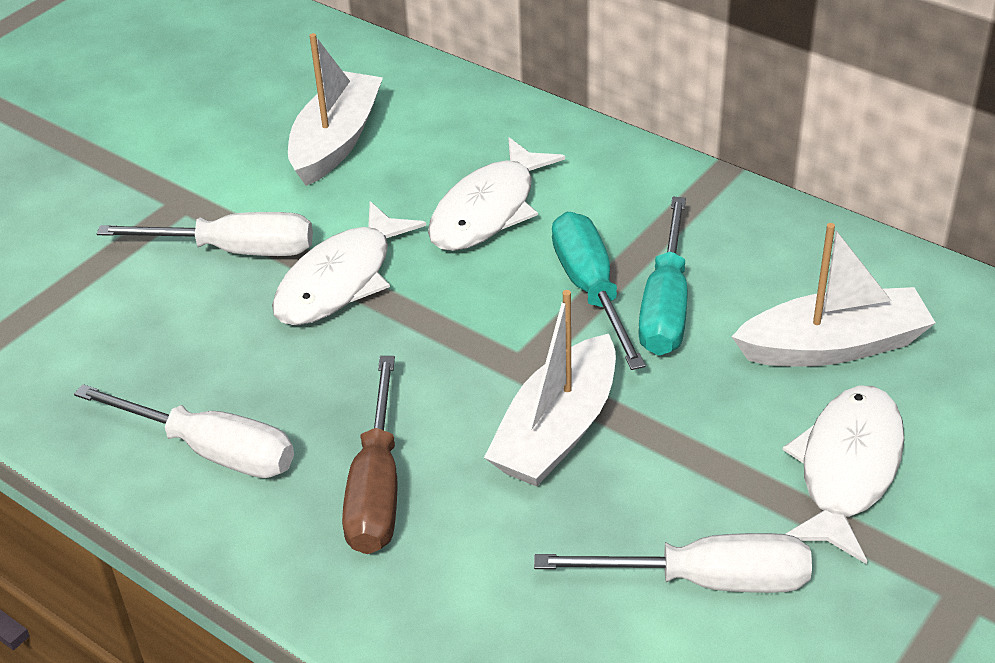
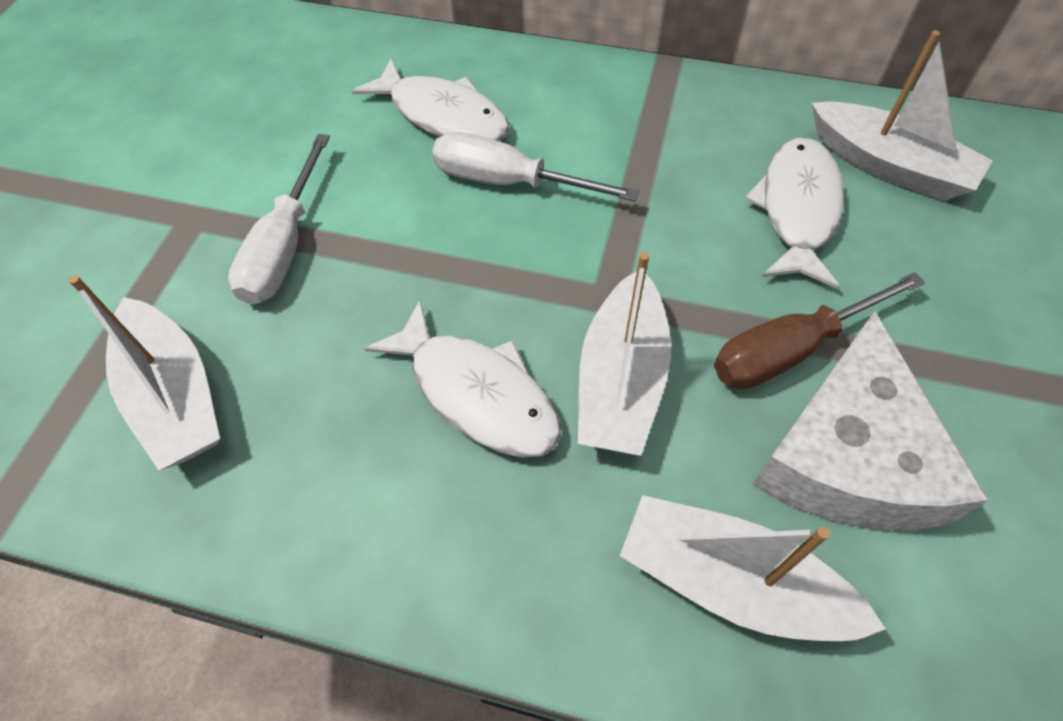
turquoise screwdriver: [552,212,646,370] [638,197,687,355] = 2 -> none = 0
white boat: [288,33,383,186] [484,290,616,486] [732,223,936,367] = 3 -> [69,275,220,471] [578,252,671,456] [620,495,886,641] [812,30,993,201] = 4
white cheese: none = 0 -> [753,311,988,531] = 1
white screwdriver: [74,384,294,478] [97,212,313,256] [534,533,812,593] = 3 -> [228,134,330,305] [432,132,639,201] = 2

